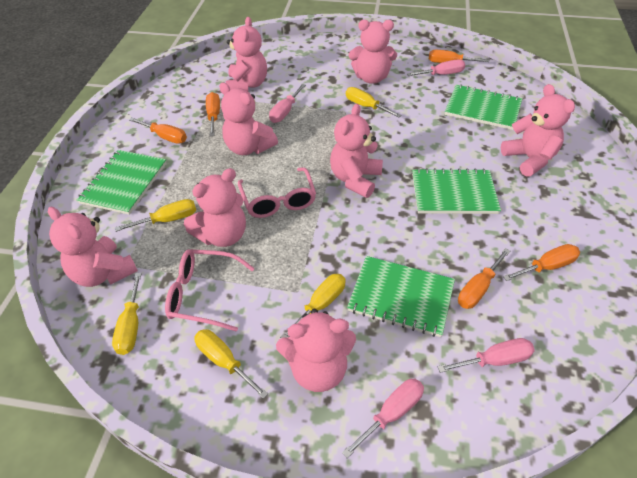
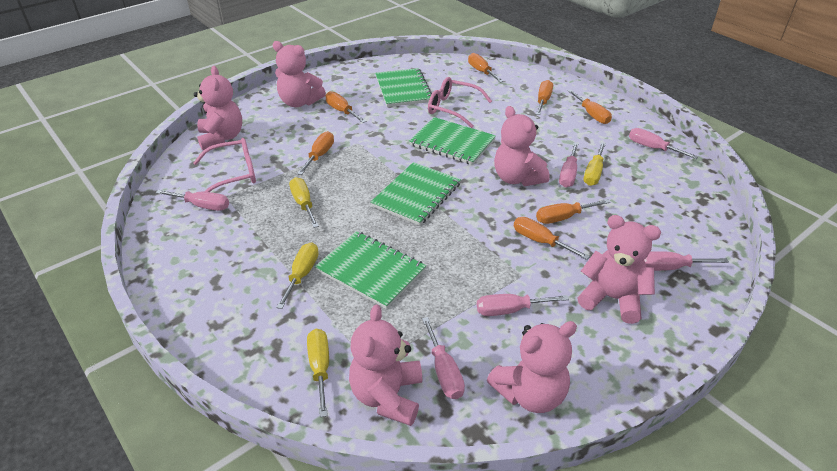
orange screwdriver: [129,118,187,144] [206,92,220,136] [429,50,489,63] [458,248,510,309] [503,244,580,281] = 5 -> [297,131,334,175] [325,91,366,123] [468,53,504,82] [514,217,590,260] [536,80,553,115] [536,199,610,224] [568,90,612,124] = 7
pink screwdriver: [269,84,306,123] [342,379,424,458] [407,59,465,76] [438,338,535,373] = 4 -> [156,190,229,211] [422,317,465,399] [477,294,569,316] [559,143,578,188] [629,128,698,159] [644,251,729,271] = 6
pink teddy bear: [48,207,138,287] [184,168,246,247] [219,83,278,155] [226,17,267,91] [276,309,356,392] [330,104,383,198] [349,20,397,84] [501,84,575,177] = 8 -> [194,66,242,150] [272,41,326,107] [349,304,422,426] [487,321,577,413] [494,106,550,186] [578,215,661,324] = 6
yellow screwdriver: [112,273,142,355] [115,199,196,232] [195,329,268,399] [280,274,346,338] [346,87,402,117] = 5 -> [276,242,319,309] [289,177,319,228] [307,329,329,417] [584,142,606,186] = 4

